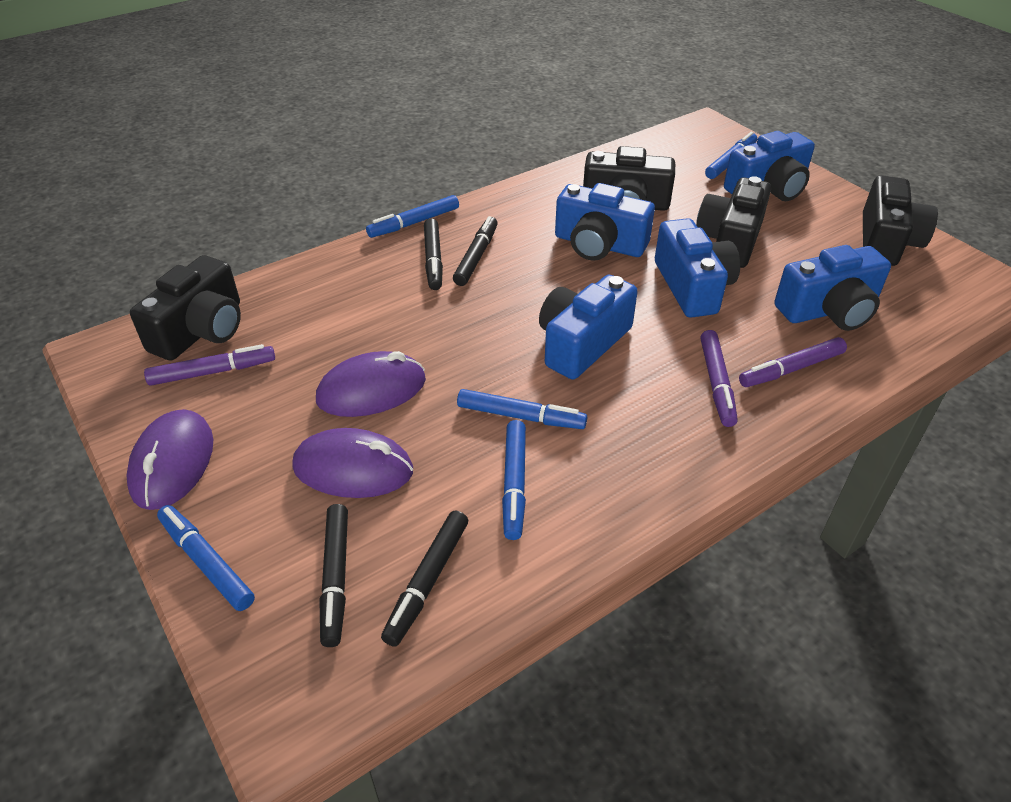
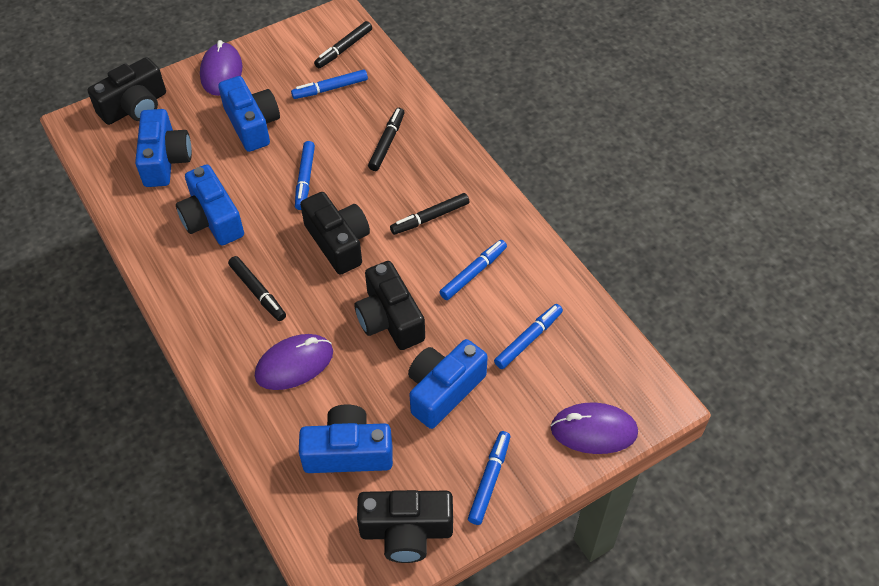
purple marker: [144,344,275,386] [700,330,738,427] [739,337,847,387] = 3 -> none = 0

